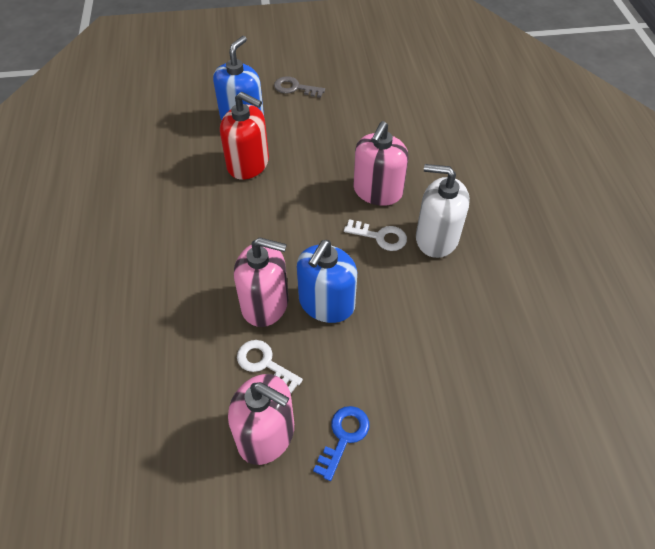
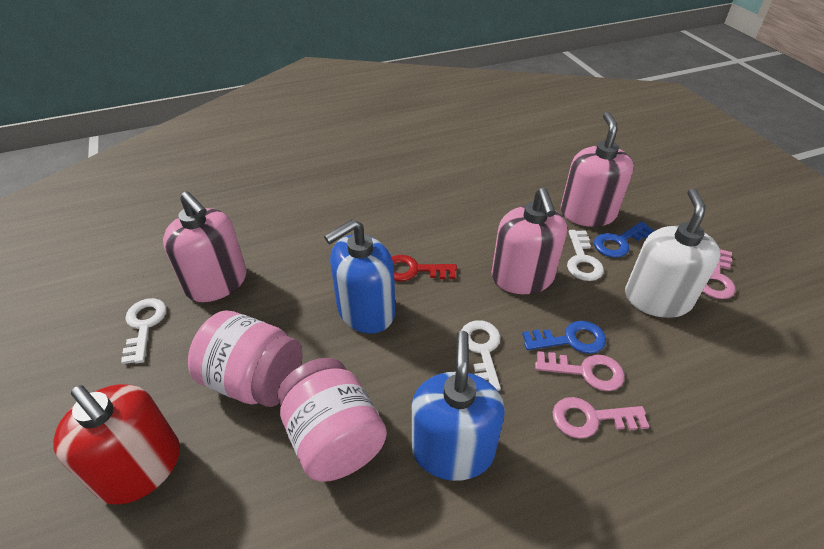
blue key: [313,406,369,481] = 1 -> [522,321,606,354] [594,221,655,258] = 2
grey key: [274,76,325,98] = 1 -> none = 0
pink jar: none = 0 -> [188,311,302,407] [277,358,387,482] = 2
pink key: none = 0 -> [535,351,625,391] [553,397,650,439] [702,248,736,299] = 3
red key: none = 0 -> [392,255,457,281] = 1
white key: [237,340,303,393] [344,219,407,251] = 2 -> [121,298,167,364] [461,320,501,391] [567,230,604,281] = 3

